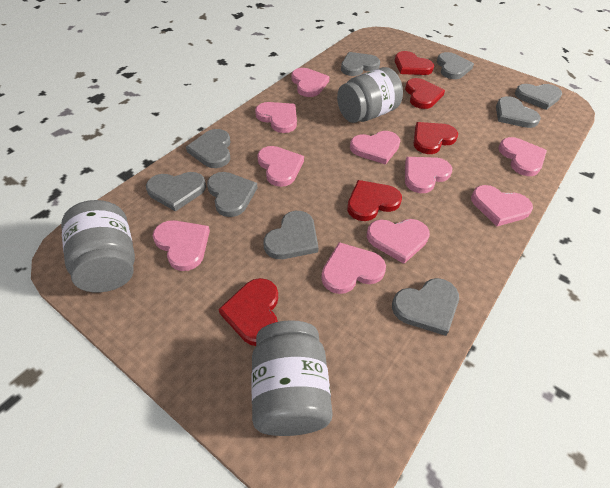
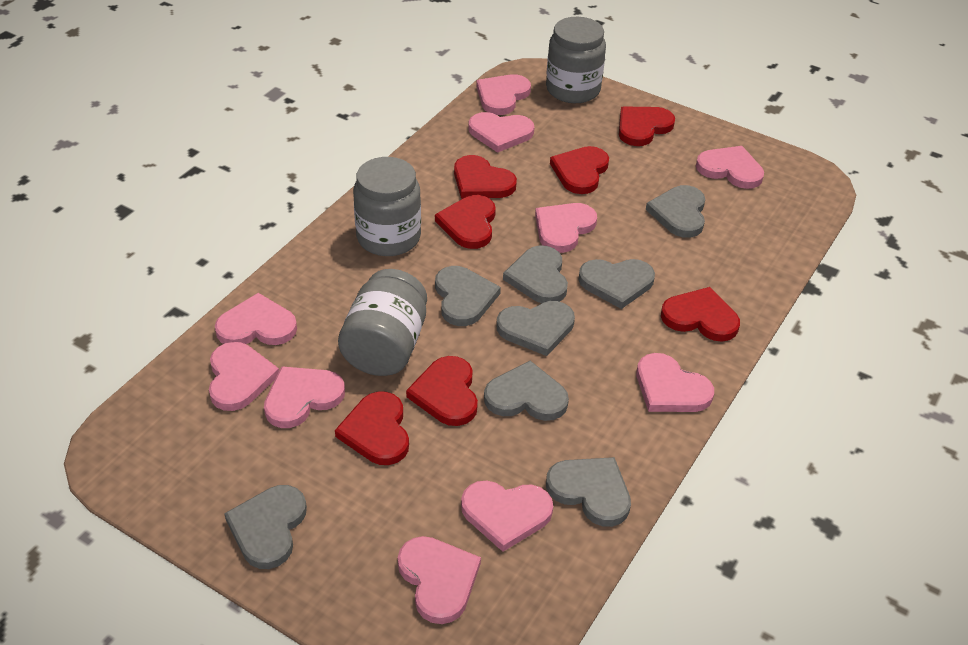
grey heart: [146,172,206,211] [186,129,231,168] [207,172,258,217] [263,211,319,259] [341,52,380,76] [392,278,459,336] [437,52,474,79] [496,96,541,128] [515,84,562,110] = 9 -> [224,485,307,569] [435,266,501,326] [484,361,569,421] [496,301,575,356] [503,245,568,303] [546,457,631,527] [578,259,655,309] [646,185,705,238] = 8
red heart: [218,278,278,346] [347,180,402,221] [395,51,434,75] [405,78,445,109] [413,122,458,154] = 5 -> [335,392,409,465] [406,356,478,426] [435,195,496,249] [454,155,517,198] [550,146,609,194] [619,106,675,146] [661,287,740,342] = 7

